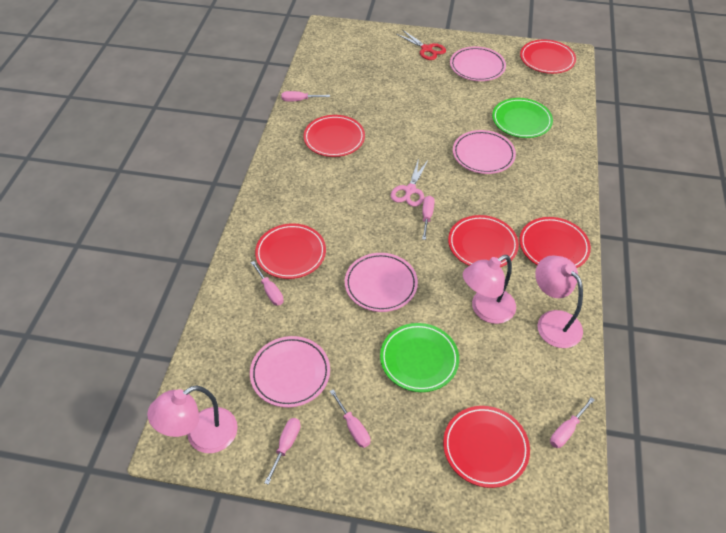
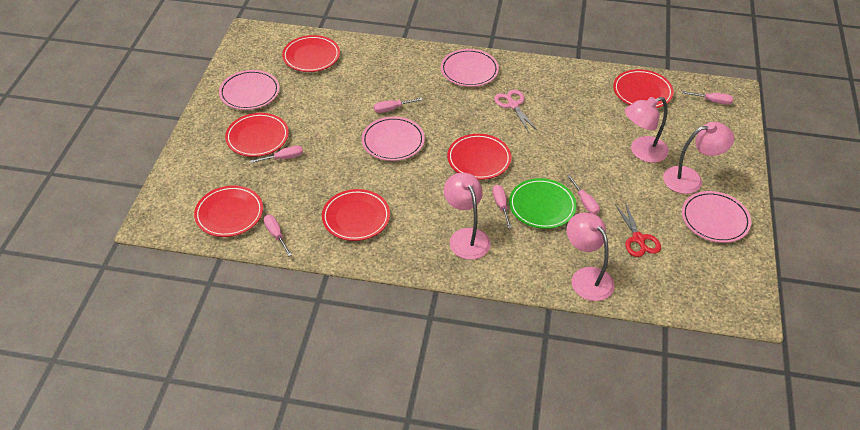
green plate: [380,323,459,392] [492,98,553,138] = 2 -> [509,178,577,229] = 1
pink lamp: [147,385,238,453] [463,255,516,324] [535,255,583,348] = 3 -> [444,173,491,260] [567,213,614,301] [625,97,669,163] [663,122,734,194] = 4

